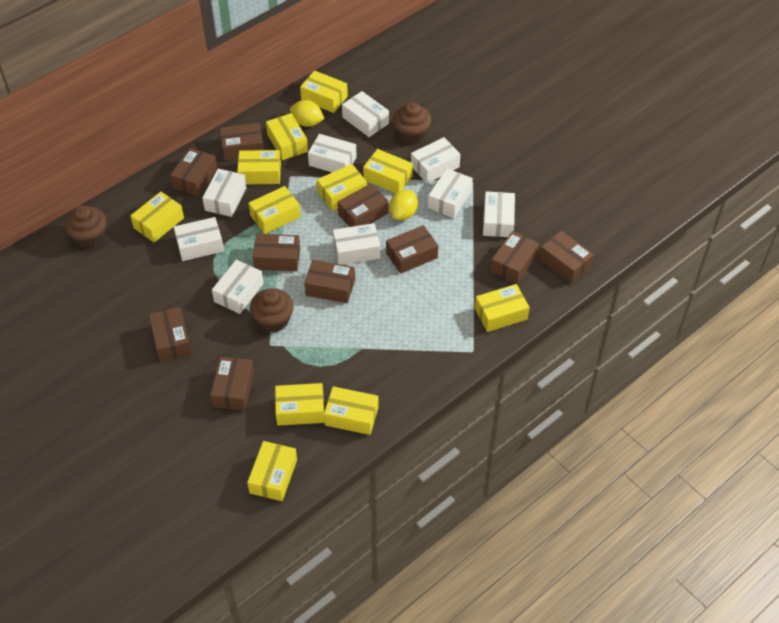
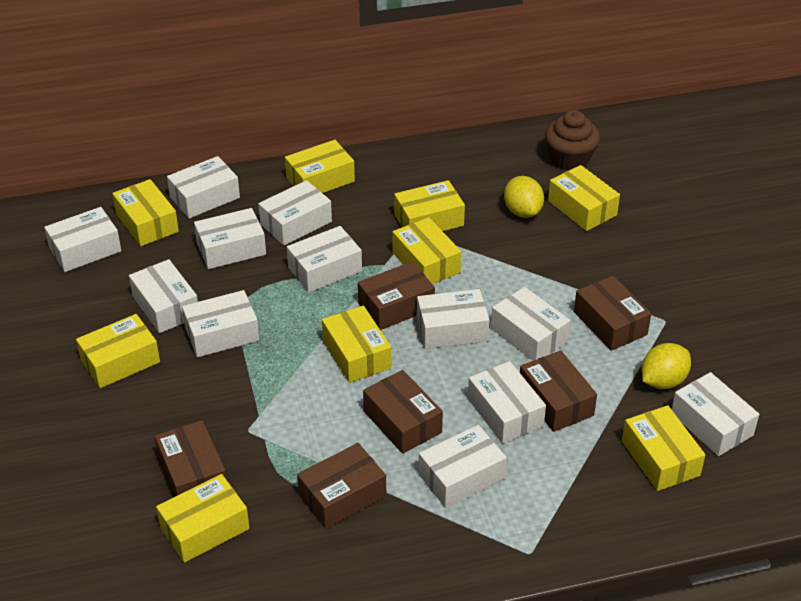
brown box: [149,307,191,361] [170,148,217,196] [210,357,254,410] [220,123,264,161] [253,234,300,271] [304,260,355,303] [337,183,388,227] [386,225,438,274] [490,231,539,284] [539,231,594,283] = 10 -> [155,420,227,497] [297,443,386,529] [358,261,435,330] [363,370,443,454] [520,350,597,432] [574,276,651,351] = 6
brown cupcake: [65,206,107,248] [250,288,293,333] [393,102,431,144] = 3 -> [545,110,600,171] = 1
white box: [174,217,224,261] [202,169,247,217] [212,260,264,314] [308,134,357,172] [333,223,381,265] [342,91,389,137] [411,137,460,183] [428,168,473,218] [483,191,515,237] = 9 -> [44,207,121,272] [129,259,198,333] [167,156,240,219] [182,290,259,357] [194,208,266,269] [258,180,332,246] [287,226,362,293] [417,289,490,349] [419,425,507,508] [468,361,546,444] [491,287,571,361] [672,372,759,456] = 12
yellow box: [130,192,184,242] [237,150,281,184] [247,441,297,501] [249,186,301,234] [266,113,308,160] [275,383,324,426] [300,70,348,113] [317,164,367,211] [324,386,379,435] [363,149,413,193] [475,284,530,332] = 11 -> [76,314,160,388] [112,179,179,246] [156,474,250,563] [285,140,355,193] [322,306,391,383] [392,217,461,284] [394,180,465,231] [548,165,620,231] [622,405,705,491] = 9

